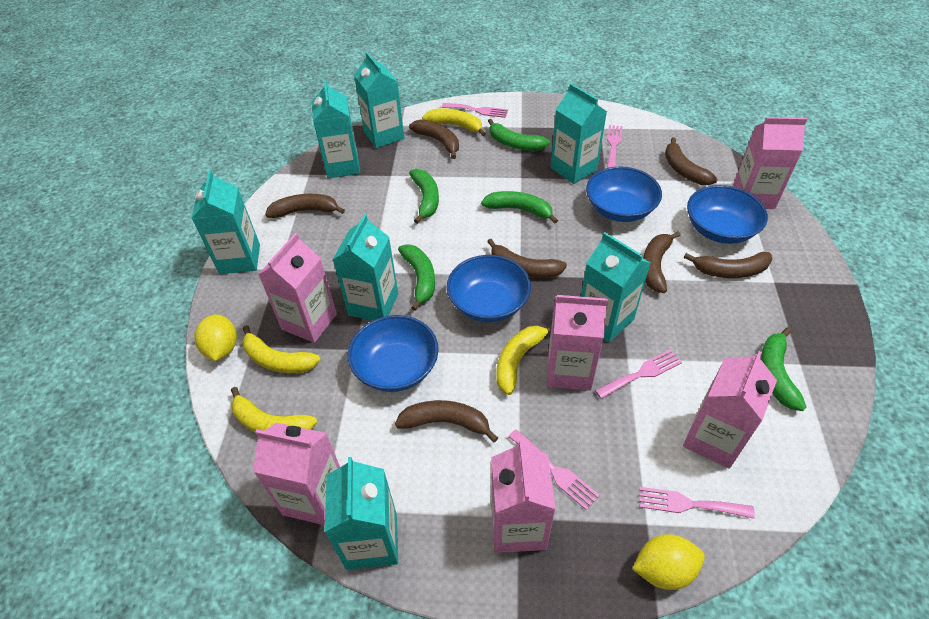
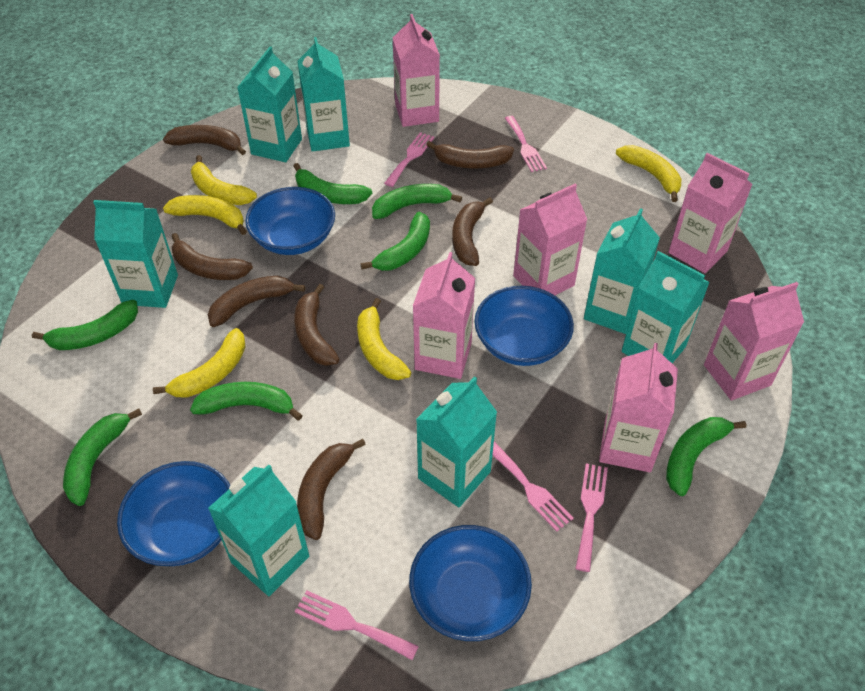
green banana: [398,244,435,311] [409,169,439,224] [481,191,558,224] [488,119,550,151] [761,327,806,411] = 5 -> [32,300,138,350] [63,408,142,506] [190,382,303,421] [293,163,372,204] [361,212,430,271] [372,184,462,219] [666,417,746,496] = 7
yellow banana: [231,387,317,432] [242,325,321,373] [422,108,486,136] [496,326,551,395] = 4 -> [153,328,246,397] [163,195,247,235] [191,155,257,205] [357,298,411,380] [616,145,682,202] = 5
yellow lemon: [194,314,237,361] [632,534,705,590] = 2 -> none = 0

